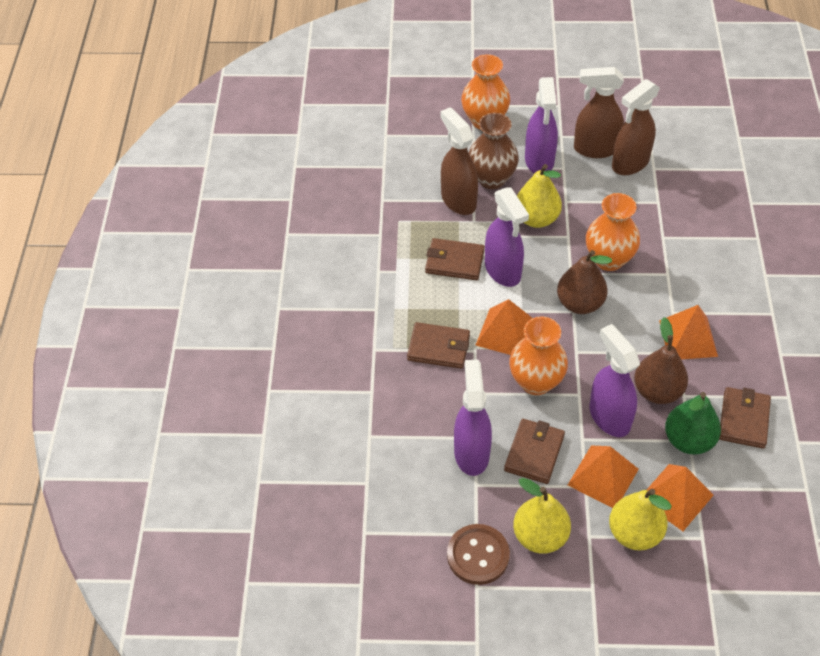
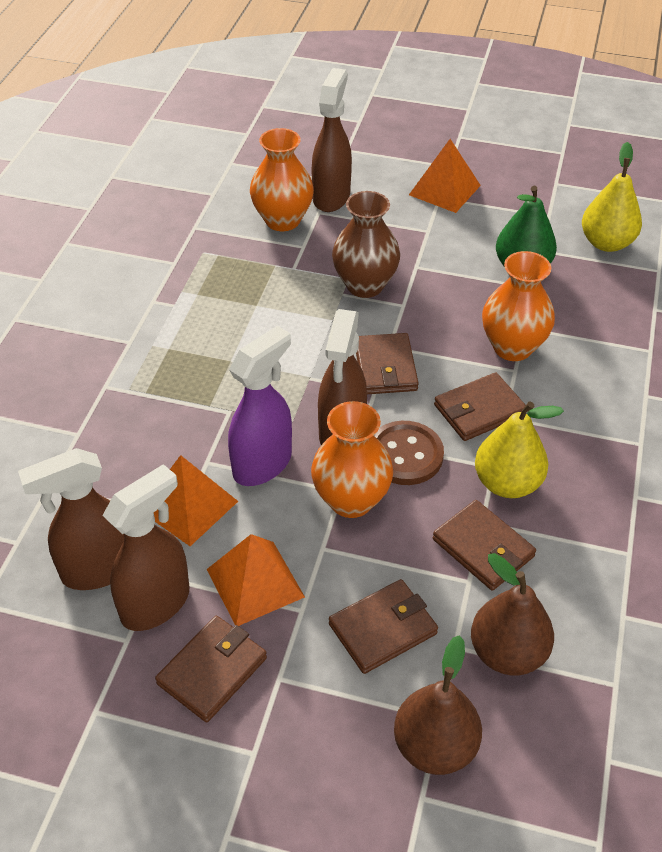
brown spray bottle: [440,107,478,215] [574,67,624,158] [612,79,660,175] = 3 -> [18,448,124,590] [102,464,190,631] [312,68,352,212] [318,309,367,445] = 4
brown wallet: [407,322,470,369] [425,238,485,280] [504,419,565,484] [719,387,771,449] = 4 -> [155,616,267,723] [329,579,438,674] [356,333,419,394] [433,500,536,591] [434,372,527,441] = 5
orange pyramid: [476,299,532,355] [568,445,639,508] [647,464,714,531] [659,305,718,359] = 4 -> [154,455,238,546] [207,534,305,626] [409,139,481,213] = 3
purple spray bottle: [454,360,492,476] [485,187,529,287] [525,77,558,174] [590,324,640,437] = 4 -> [228,326,292,486] = 1
yellow pear: [513,478,571,554] [517,164,562,228] [609,489,672,551] = 3 -> [475,401,564,498] [582,142,642,252] = 2

